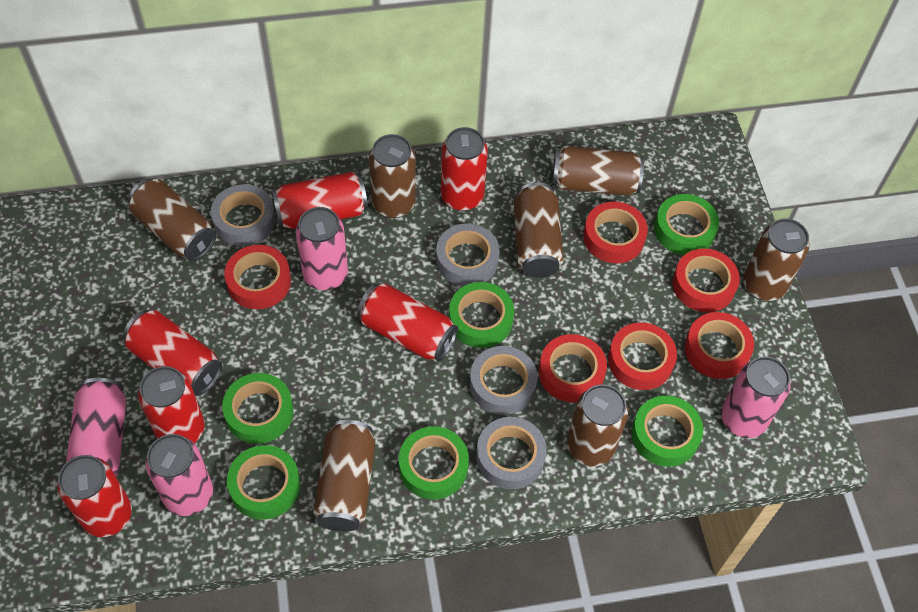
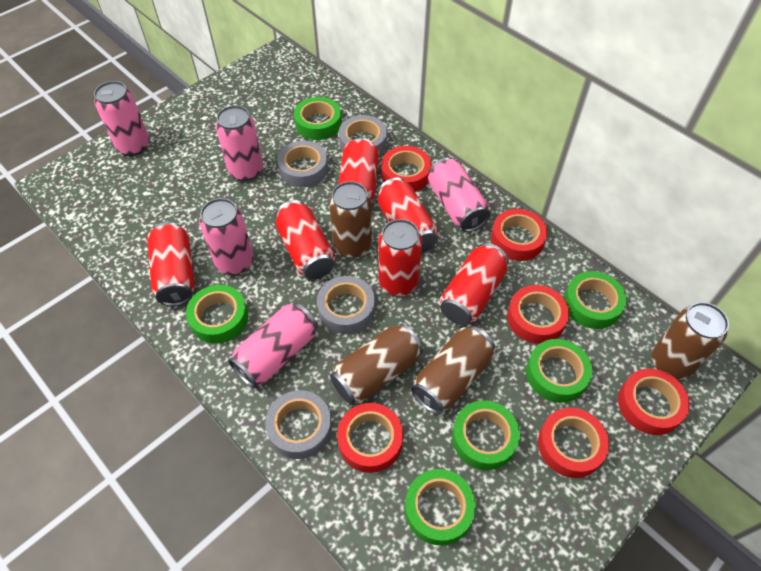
brown can: [128,179,216,261] [313,420,375,532] [369,134,416,218] [514,182,564,278] [552,146,644,196] [567,384,628,466] [743,218,809,301] = 7 -> [329,181,372,258] [330,323,423,404] [411,326,495,415] [652,302,729,380] = 4
pink can: [66,378,126,476] [145,434,213,516] [296,207,348,290] [721,356,791,438] = 4 -> [94,81,150,156] [199,198,253,275] [216,105,263,181] [228,303,317,388] [428,158,490,232] = 5

